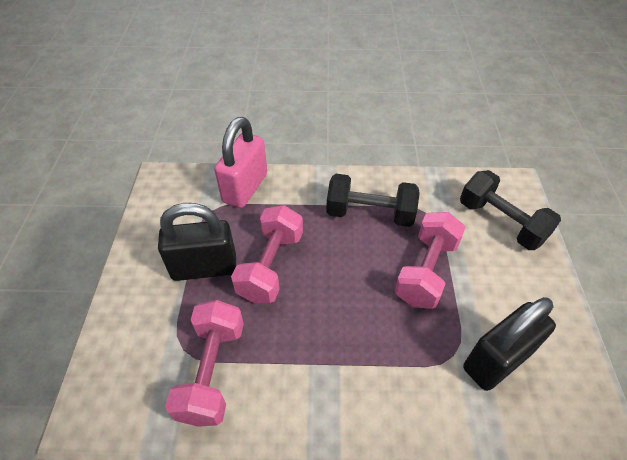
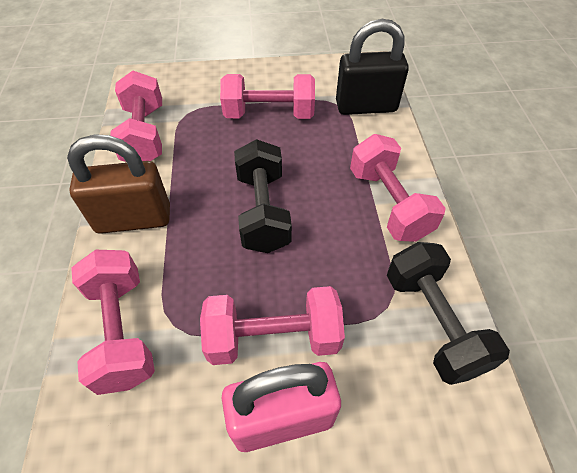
black padlock: [158,203,236,281] [463,297,556,391] = 2 -> [336,19,409,115] = 1
brown padlock: none = 0 -> [67,134,170,234] = 1
pink dumbbell: [165,300,244,427] [231,205,303,303] [395,212,465,309] = 3 -> [71,250,155,395] [110,71,162,162] [200,286,345,365] [220,74,315,119] [350,134,446,242] = 5

